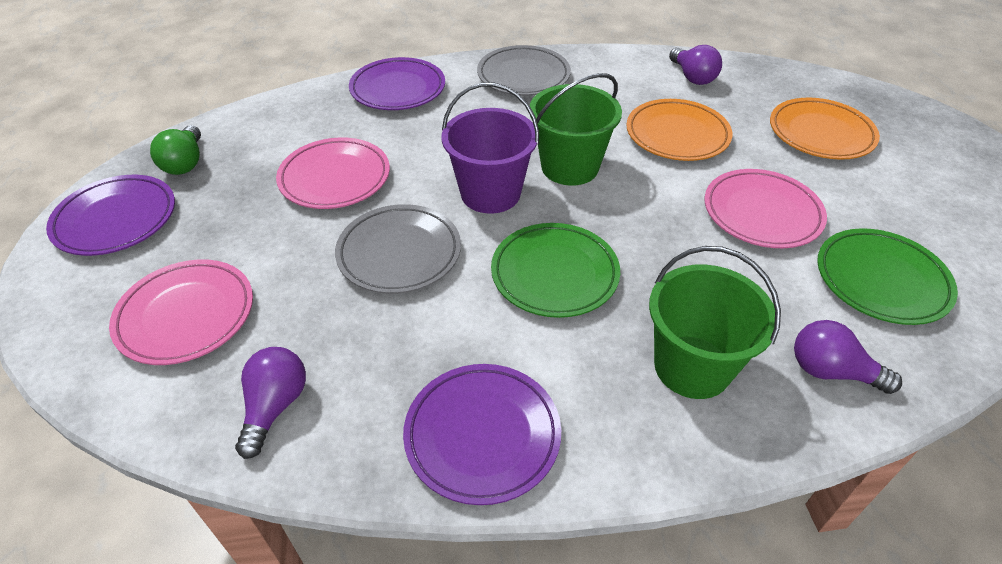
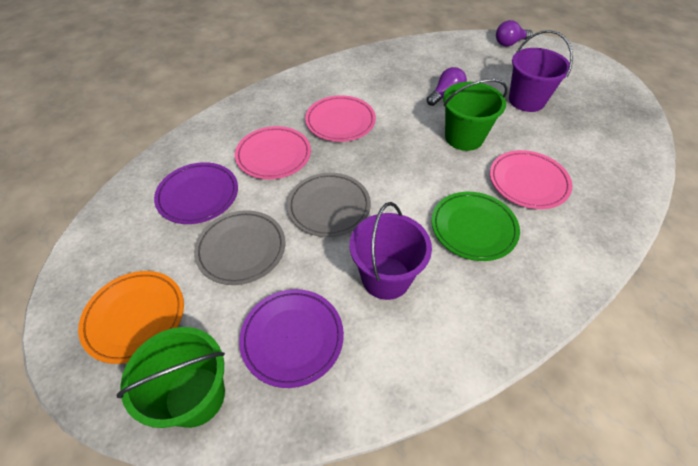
green light bulb: [150,125,201,175] = 1 -> none = 0
green plate: [491,223,620,318] [817,228,958,325] = 2 -> [432,192,520,261] = 1
orange plate: [626,99,732,161] [770,98,880,160] = 2 -> [78,271,184,364] = 1
purple bucket: [442,83,539,214] = 1 -> [350,202,432,300] [509,30,573,112] = 2
purple light bulb: [235,347,306,459] [669,45,722,85] [794,320,902,394] = 3 -> [427,67,467,106] [496,20,533,47] = 2
purple plate: [46,175,175,256] [349,57,445,110] [403,364,561,505] = 3 -> [154,162,238,224] [239,289,344,388] = 2

